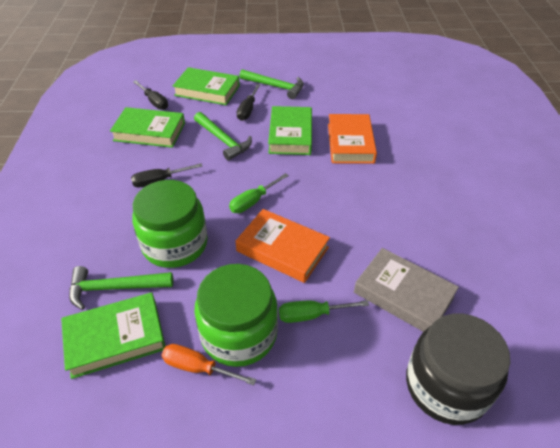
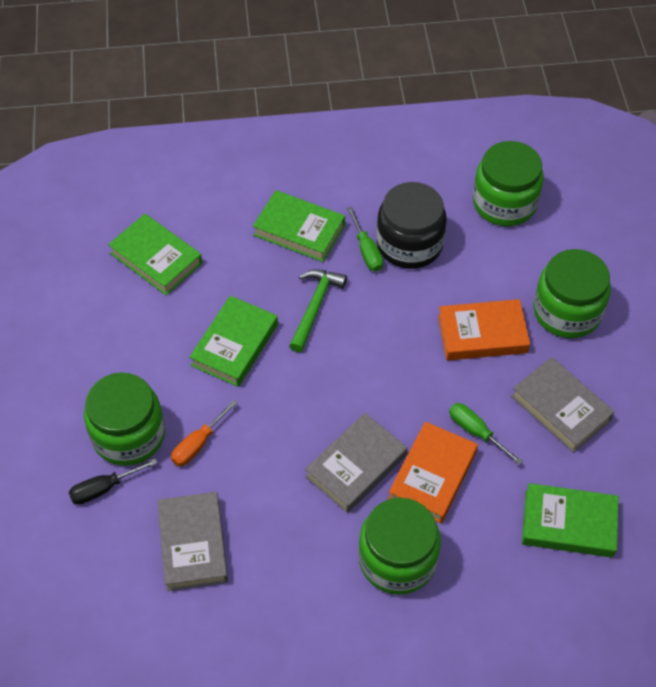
black screwdriver: [131,163,202,188] [133,80,168,110] [237,84,260,121] = 3 -> [69,458,157,505] = 1
green hammer: [69,266,173,310] [194,112,252,161] [239,69,304,99] = 3 -> [289,269,347,352] = 1
green jar: [132,180,208,268] [194,264,278,367] = 2 -> [84,373,165,466] [358,498,441,595] [473,141,544,226] [533,249,611,338] = 4
grey book: [354,248,459,332] = 1 -> [158,492,228,591] [305,413,407,513] [511,357,615,453] = 3

